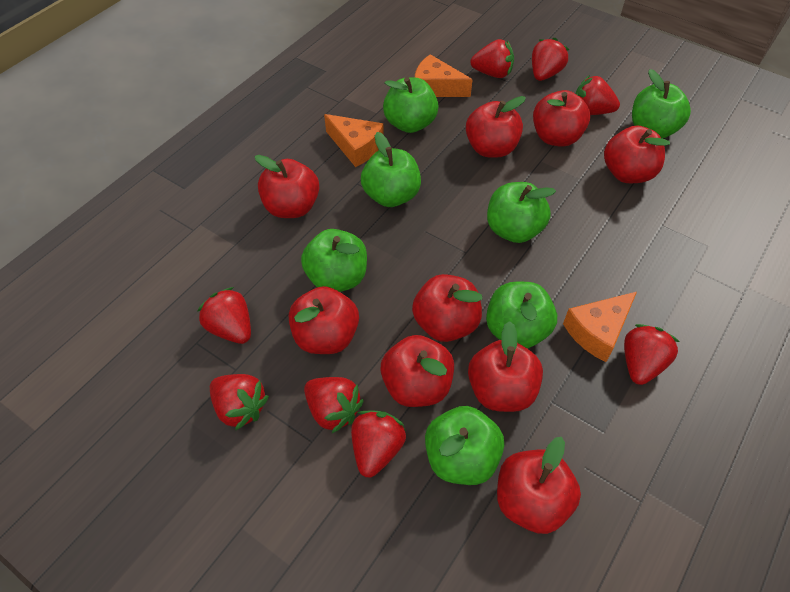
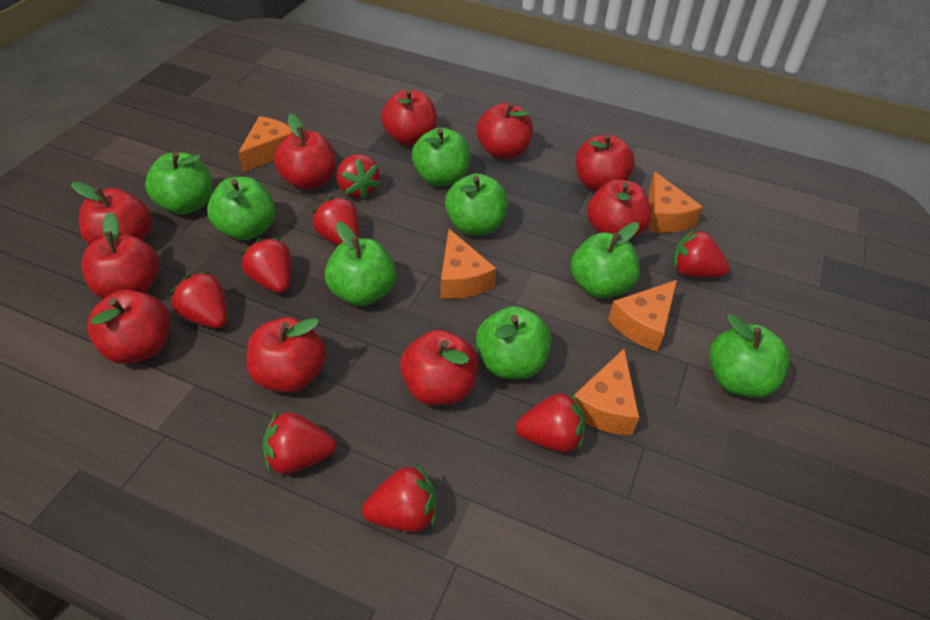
green apple: [301,229,367,292] [361,132,421,207] [383,77,439,133] [425,406,504,485] [486,282,557,348] [487,182,556,243] [632,69,691,139] = 7 -> [145,152,213,215] [207,177,275,240] [325,222,396,306] [412,127,471,186] [445,173,508,235] [476,306,551,379] [571,222,640,299] [709,314,790,398] = 8
orange cheese: [324,114,384,167] [415,54,473,97] [563,292,637,362] = 3 -> [238,116,292,172] [440,229,496,299] [574,349,639,435] [608,280,677,351] [649,171,703,233] = 5
red apple: [254,155,319,218] [289,286,359,354] [381,335,454,407] [412,274,483,342] [466,96,526,158] [468,321,543,412] [497,437,581,534] [533,90,590,147] [604,126,670,183] = 9 -> [71,182,152,245] [81,212,159,299] [87,290,170,364] [246,317,326,393] [274,113,335,190] [381,89,437,146] [400,330,478,406] [477,102,533,159] [575,134,635,192] [587,179,652,239] = 10

